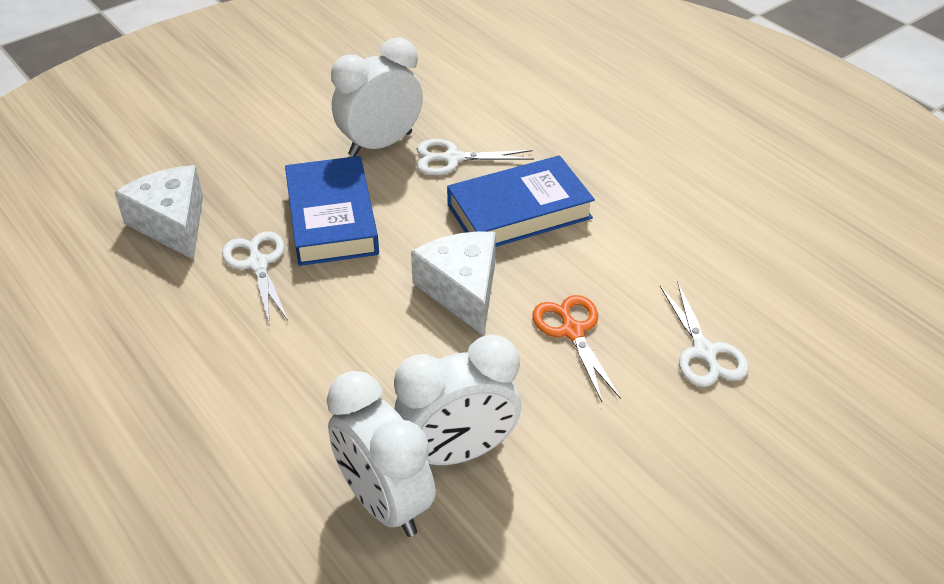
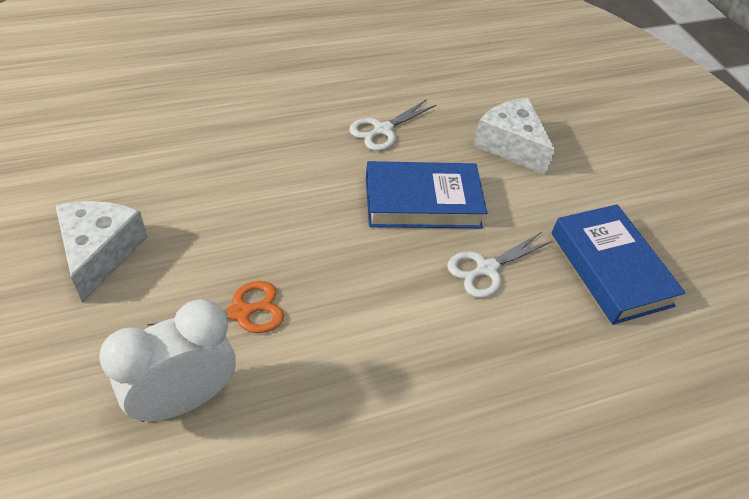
white clock: [327,371,436,537] [331,37,423,157] [394,335,521,465] = 3 -> [99,299,236,422] = 1
white scissors: [222,232,288,322] [417,139,534,175] [660,281,749,387] = 3 -> [349,99,436,151] [447,232,553,298] = 2

